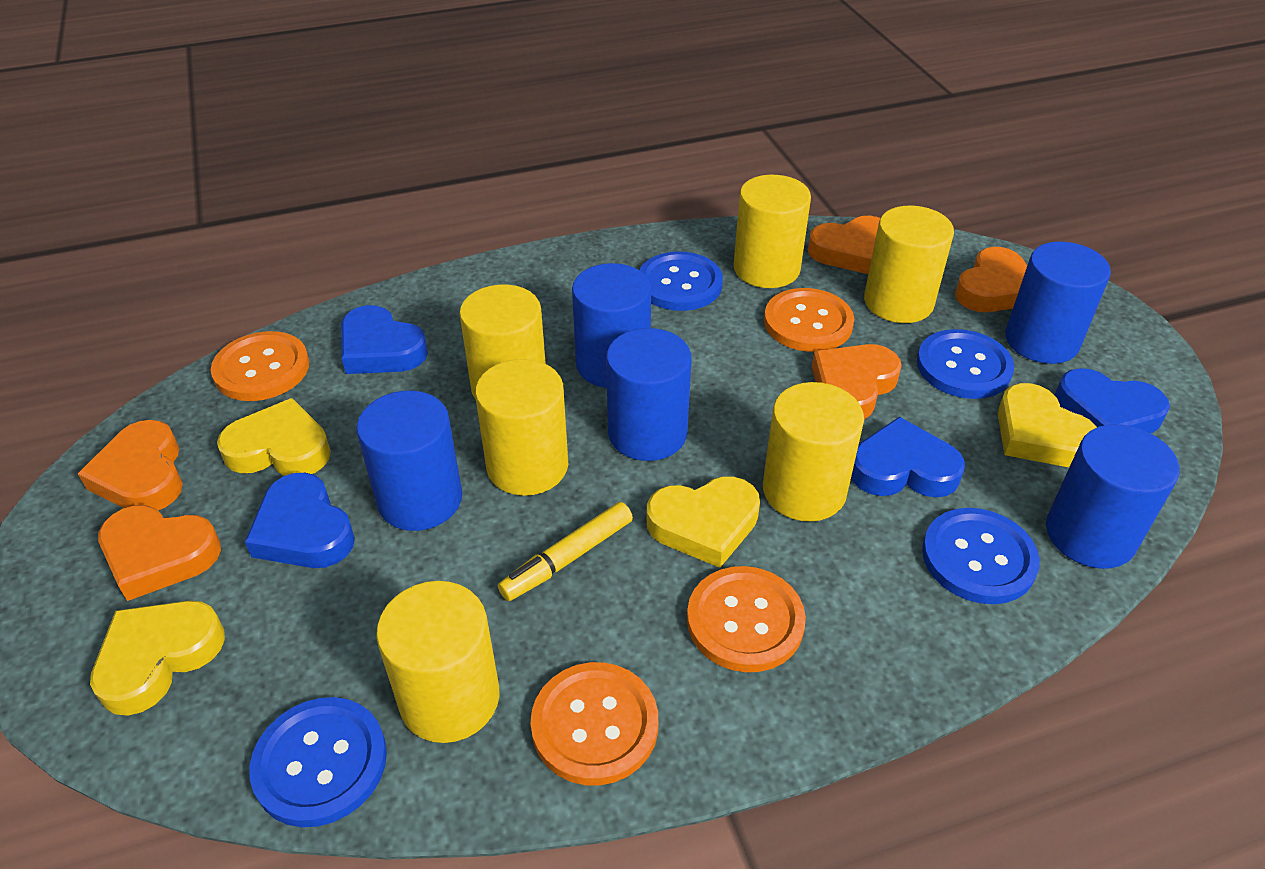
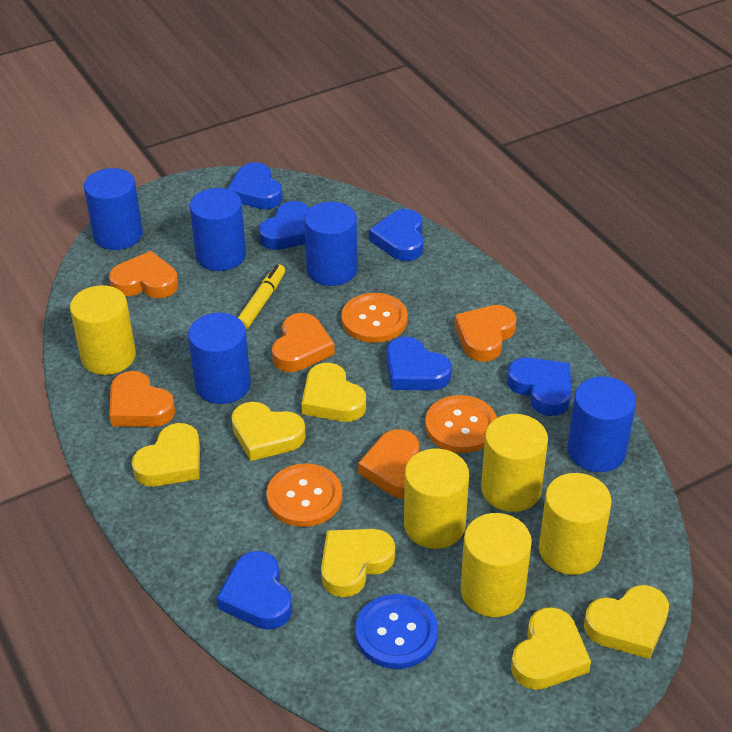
blue button: [249,697,387,827] [640,251,723,311] [917,329,1014,399] [922,508,1040,604] = 4 -> [355,594,438,669] = 1
blue heart: [245,473,355,568] [341,305,428,374] [851,417,965,498] [1054,368,1170,433] = 4 -> [216,551,292,630] [227,162,283,209] [259,201,310,250] [369,209,424,261] [386,337,452,390] [507,357,571,416] = 6
orange button: [211,331,309,401] [531,662,658,785] [687,566,806,672] [764,288,854,352] = 4 -> [266,463,342,527] [341,293,408,343] [425,395,497,453] = 3
yellow cylinder: [376,581,500,743] [459,285,546,399] [475,359,568,496] [734,175,811,288] [763,382,864,522] [864,206,954,323] = 6 -> [70,285,136,375] [404,449,469,549] [461,513,532,617] [481,414,548,512] [539,473,612,575] = 5
yellow heart: [90,601,225,716] [217,398,331,476] [646,476,760,568] [997,383,1097,467] = 4 -> [132,423,200,487] [231,402,306,461] [301,363,366,422] [321,529,395,597] [511,607,591,690] [584,585,669,659] = 6

